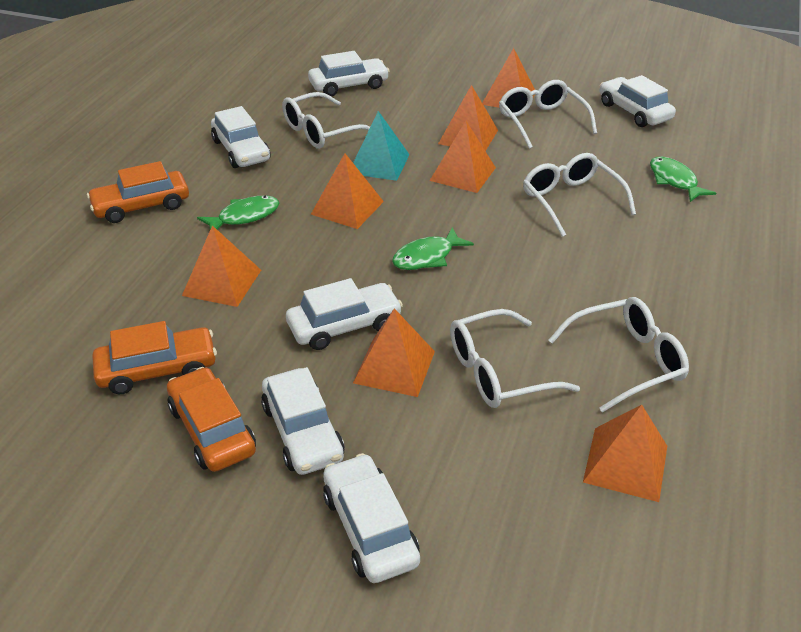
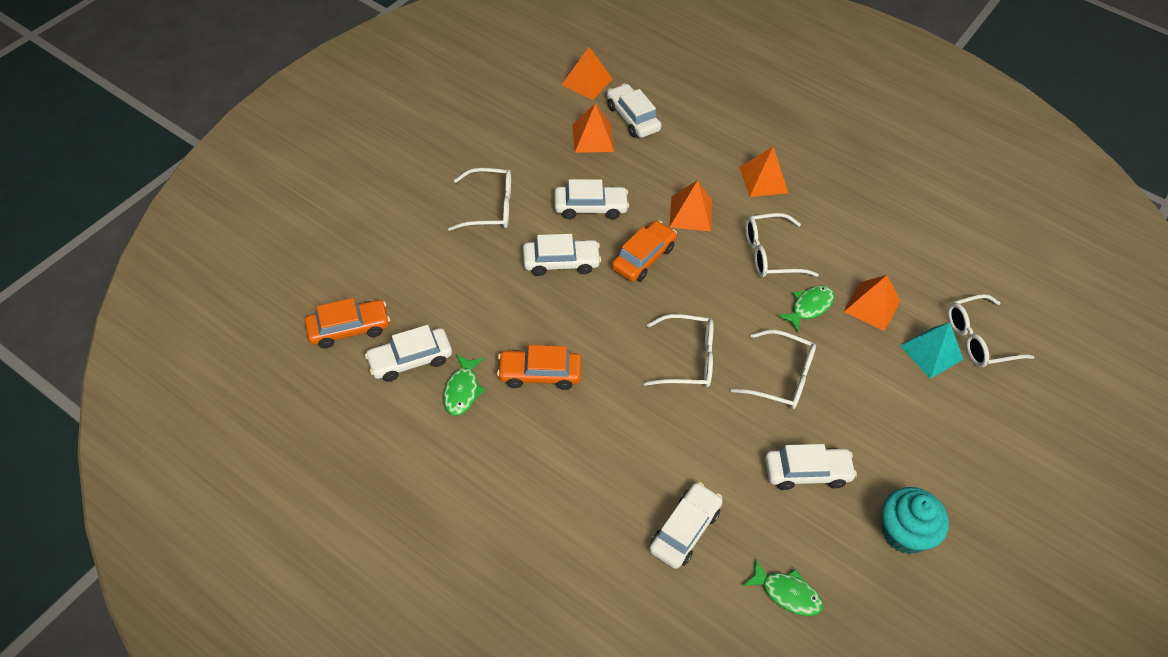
orange pyramid: [182,226,261,307] [311,153,384,229] [353,308,435,397] [430,121,496,193] [438,85,498,151] [482,48,535,108] [583,405,667,502] = 7 -> [561,47,612,100] [572,103,614,153] [670,180,712,232] [739,147,788,197] [844,275,900,331] = 5
turquoise cupcake: none = 0 -> [882,487,949,554] = 1

